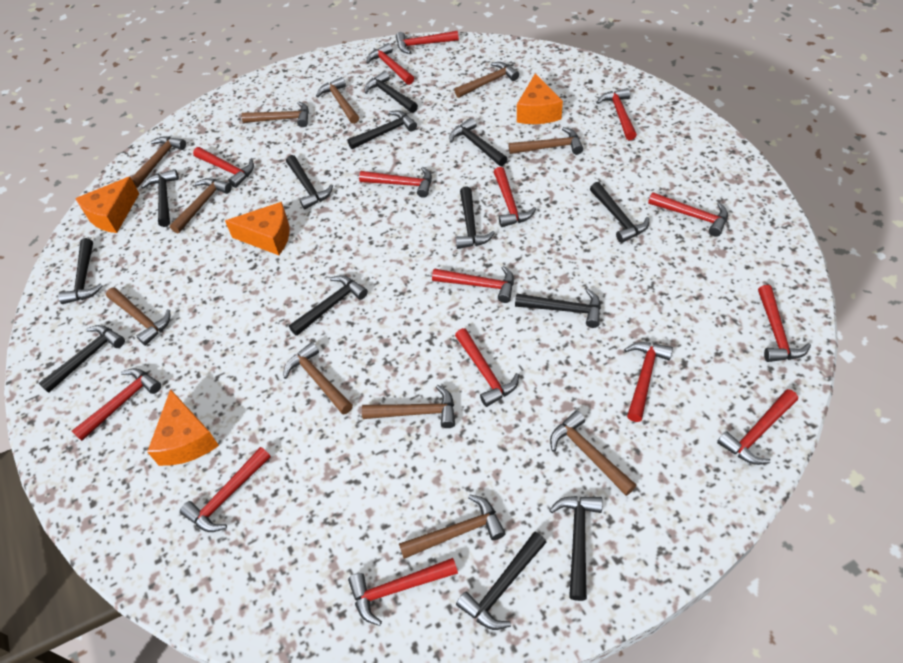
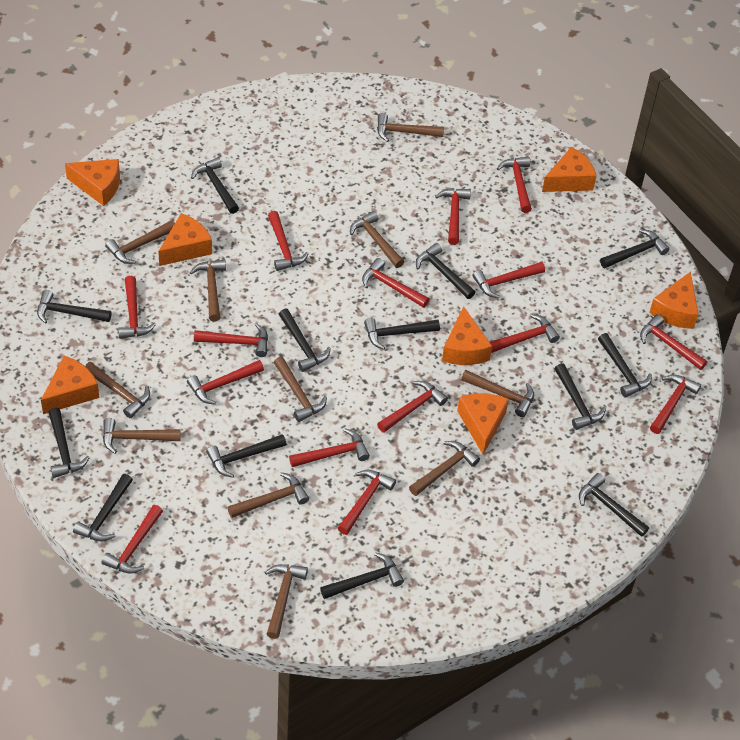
orange cheese: [75,177,139,233] [147,389,219,466] [225,202,290,255] [517,73,563,124] = 4 -> [41,356,100,414] [65,159,120,206] [158,213,212,266] [442,306,492,365] [457,393,509,455] [542,146,597,192] [649,272,699,329] = 7

